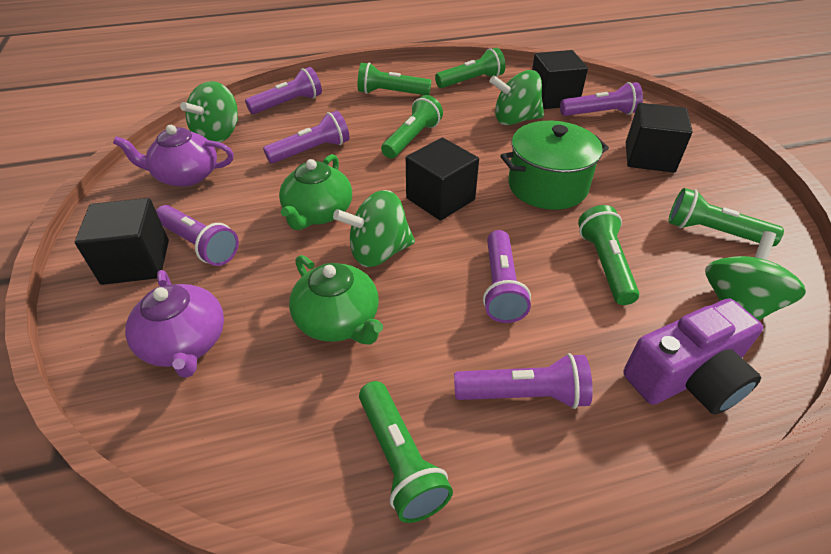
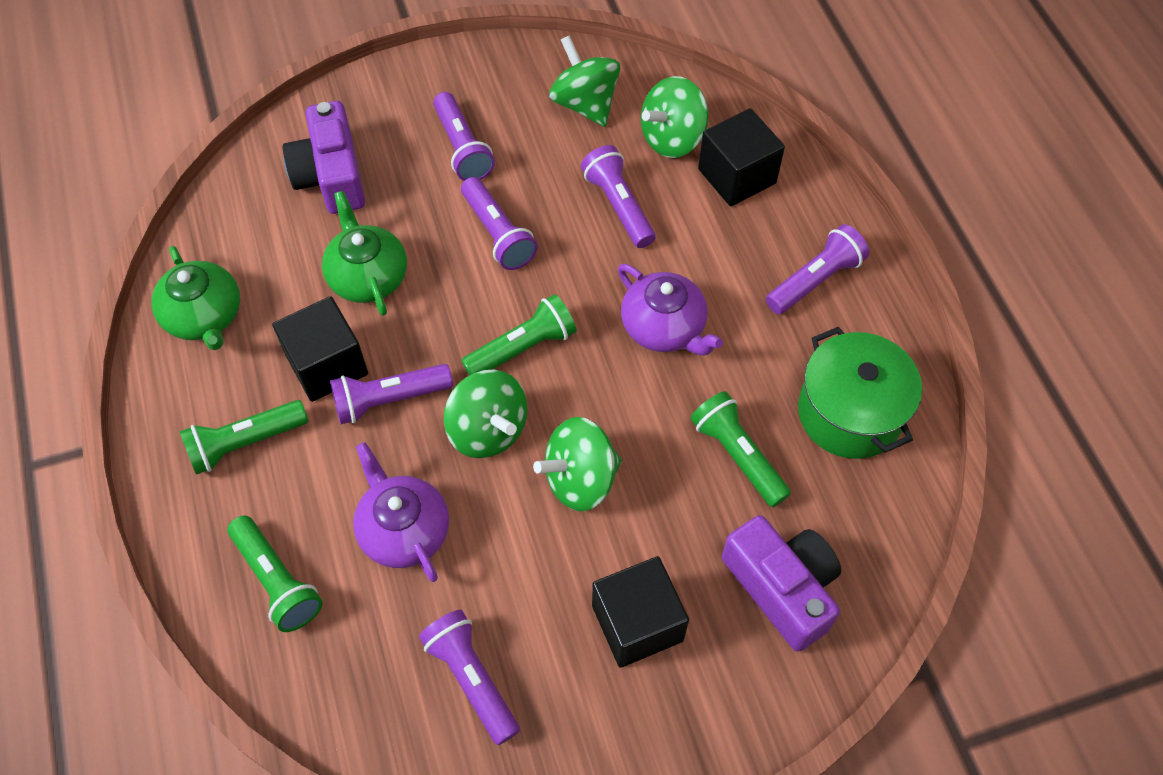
black cube: [75,198,169,285] [406,138,479,221] [532,50,588,109] [626,103,693,173] = 4 -> [272,296,368,402] [592,556,689,668] [698,108,785,206] = 3
green flashlight: [358,62,431,95] [359,381,453,523] [381,95,443,159] [435,48,506,88] [578,205,640,305] [668,188,784,246] = 6 -> [180,400,308,475] [228,515,323,632] [461,294,577,375] [690,391,791,507] = 4
purple camera: [623,298,763,414] = 1 -> [283,101,365,214] [722,515,841,652] = 2

